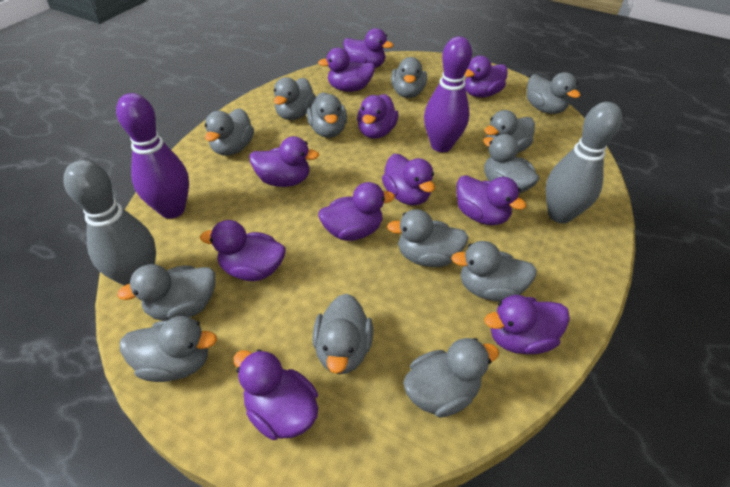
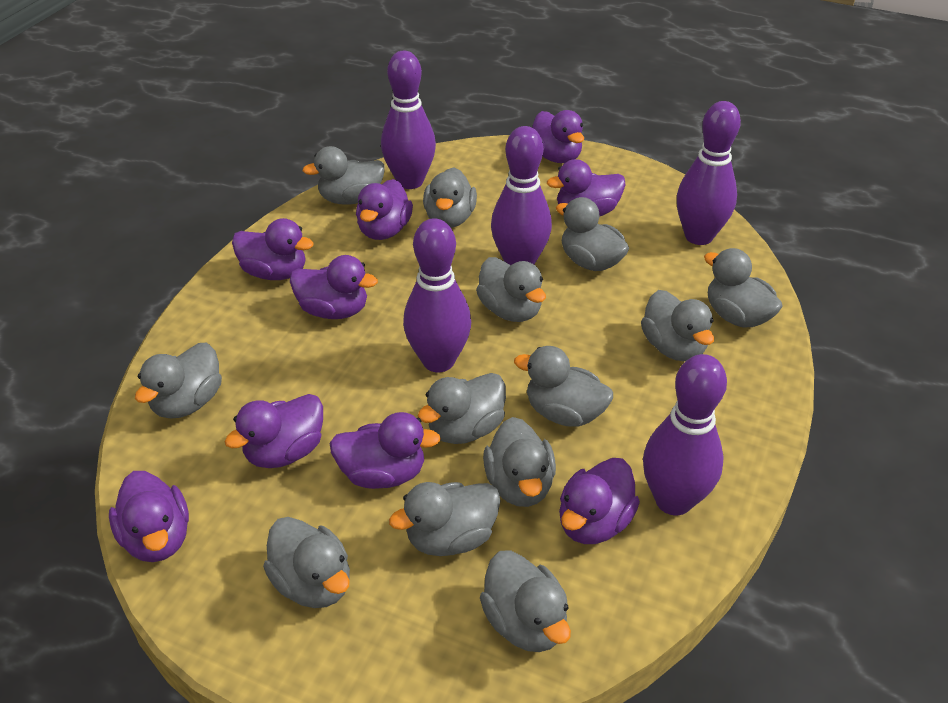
grey bowling pin: [63,160,156,286] [546,102,622,224] = 2 -> none = 0
purple bowling pin: [116,93,189,219] [424,36,472,152] = 2 -> [381,51,436,189] [403,218,471,372] [491,126,552,265] [643,354,727,515] [677,101,741,245] = 5
purple duck: [200,220,285,281] [233,349,318,440] [250,136,319,187] [318,48,375,92] [318,182,395,241] [343,28,393,68] [357,94,398,139] [382,154,435,206] [456,175,526,225] [465,56,508,98] [484,295,570,354] = 11 -> [109,471,189,562] [225,394,323,468] [232,218,314,280] [290,255,378,319] [330,412,441,489] [356,179,413,240] [532,110,584,163] [547,159,626,216] [559,458,640,544] = 9

